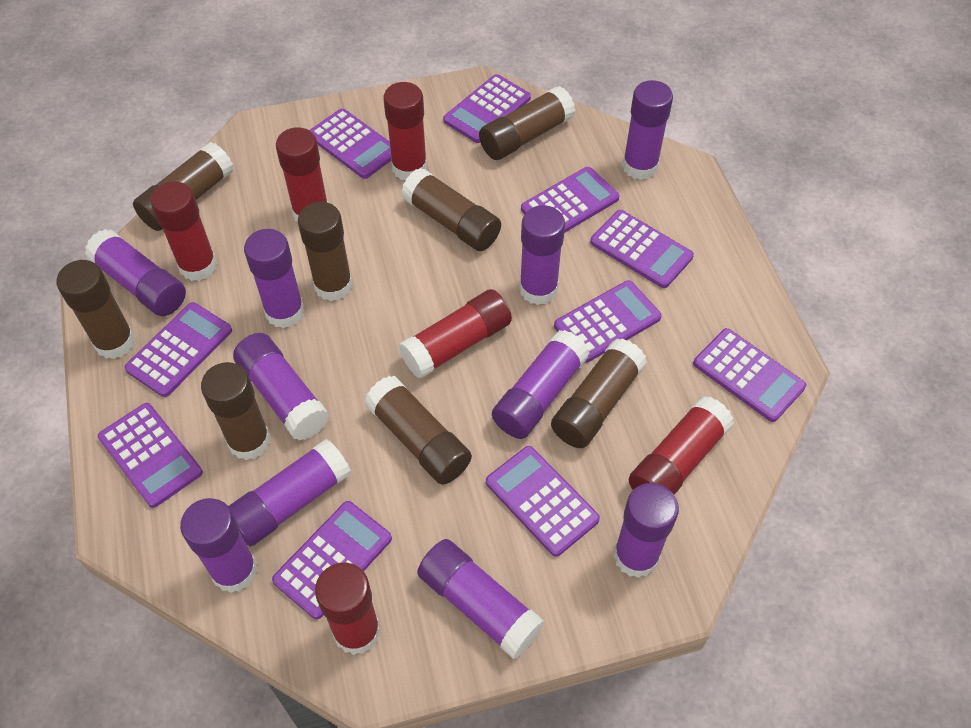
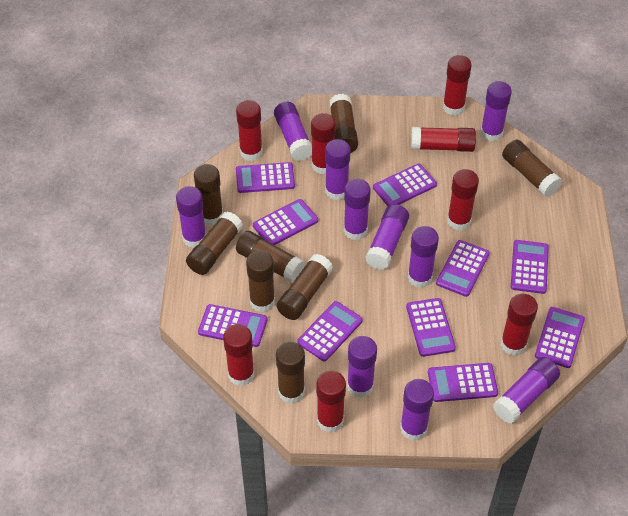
red glue stick: [150,181,217,281] [276,127,328,222] [315,563,380,655] [383,82,427,180] [399,289,512,379] [629,396,734,495] = 6 -> [223,324,254,386] [236,100,263,161] [311,113,336,174] [316,371,346,433] [411,127,476,152] [443,55,472,115] [447,169,479,230] [501,294,538,356] = 8

